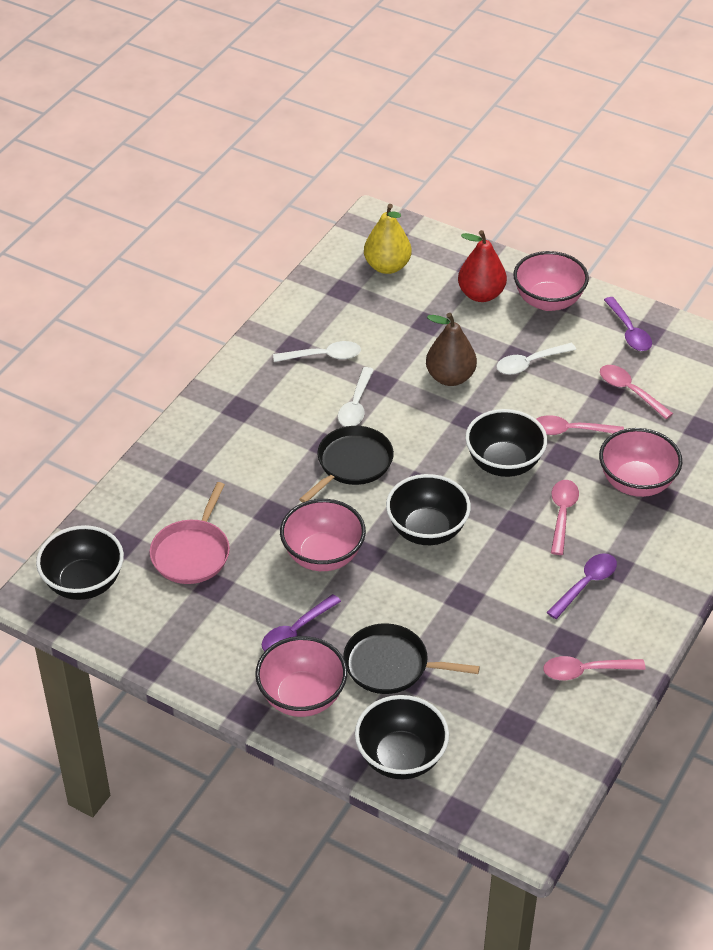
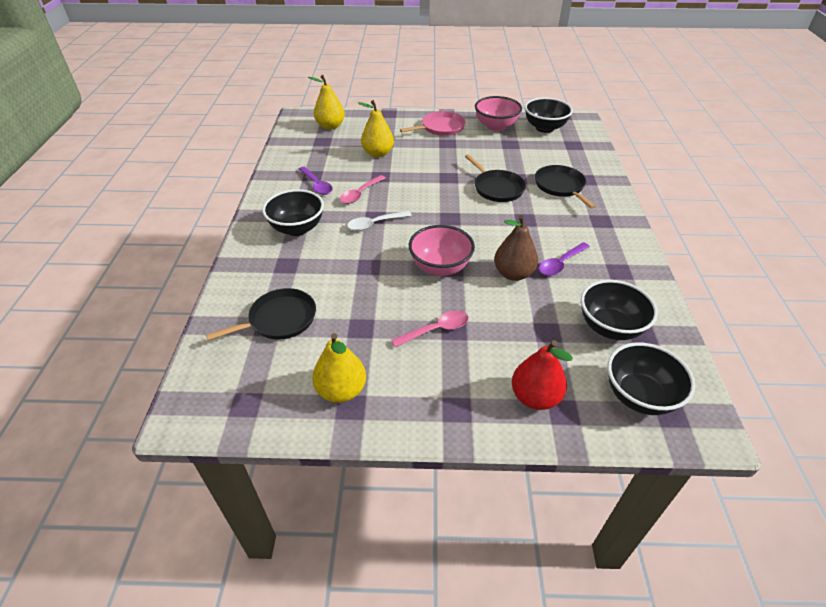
black pan: [299,426,394,503] [343,623,480,694] = 2 -> [206,288,316,341] [465,154,526,202] [535,165,596,209] = 3
pink bowl: [255,636,347,717] [280,499,366,571] [513,251,589,311] [599,428,682,497] = 4 -> [409,225,475,276] [475,96,522,131] = 2
pink spoon: [536,415,624,435] [543,656,646,680] [551,480,579,555] [600,365,673,419] = 4 -> [340,175,386,204] [391,310,469,348] = 2
purple spoon: [261,594,341,651] [547,553,617,619] [604,297,652,351] = 3 -> [299,167,333,195] [539,242,590,276] = 2
white spoon: [273,341,361,362] [338,367,374,427] [496,343,576,375] = 3 -> [347,211,412,231] = 1
yellow pear: [364,204,411,274] = 1 -> [308,75,345,130] [312,333,366,403] [358,100,394,158] = 3

